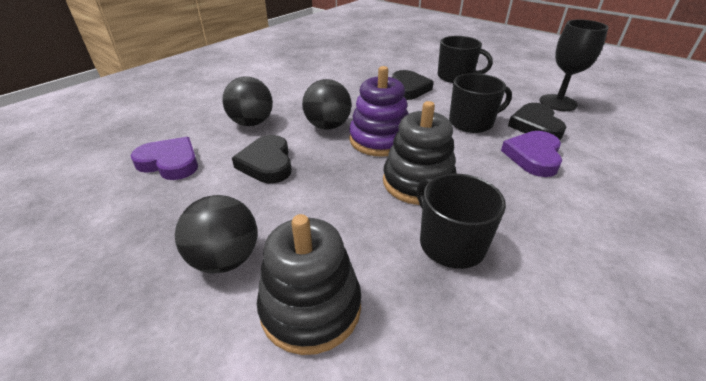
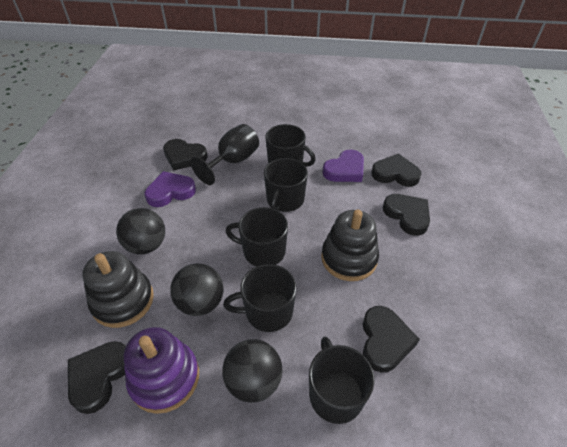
black heart: [232,135,292,183] [392,70,434,100] [508,103,566,140] = 3 -> [68,341,126,414] [163,139,208,171] [363,306,420,373] [371,153,422,187] [383,194,430,235] = 5
black mug: [417,174,506,269] [438,36,493,83] [449,73,512,133] = 3 -> [223,264,296,332] [225,207,288,266] [264,158,308,212] [265,124,316,167] [309,336,375,424] = 5

